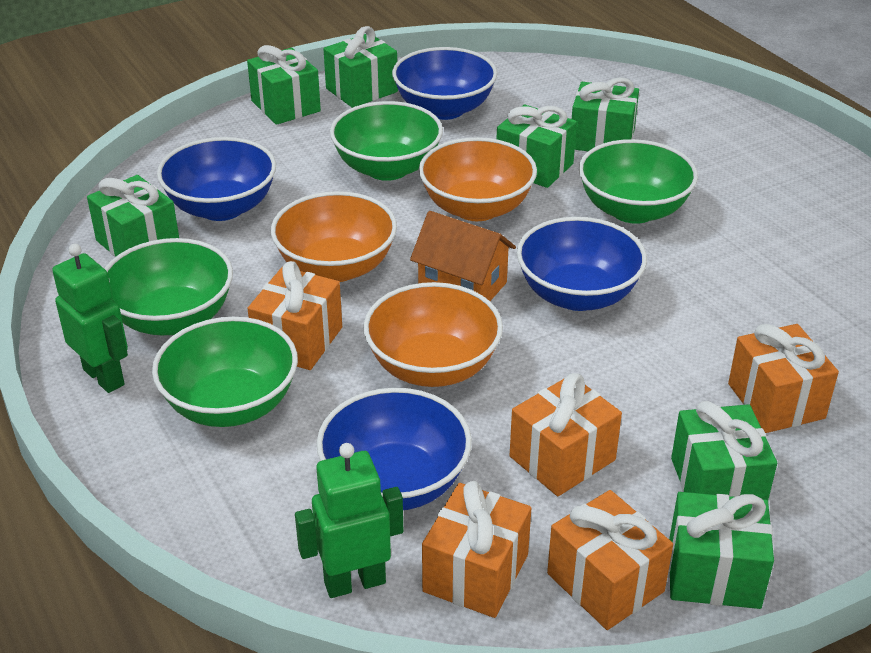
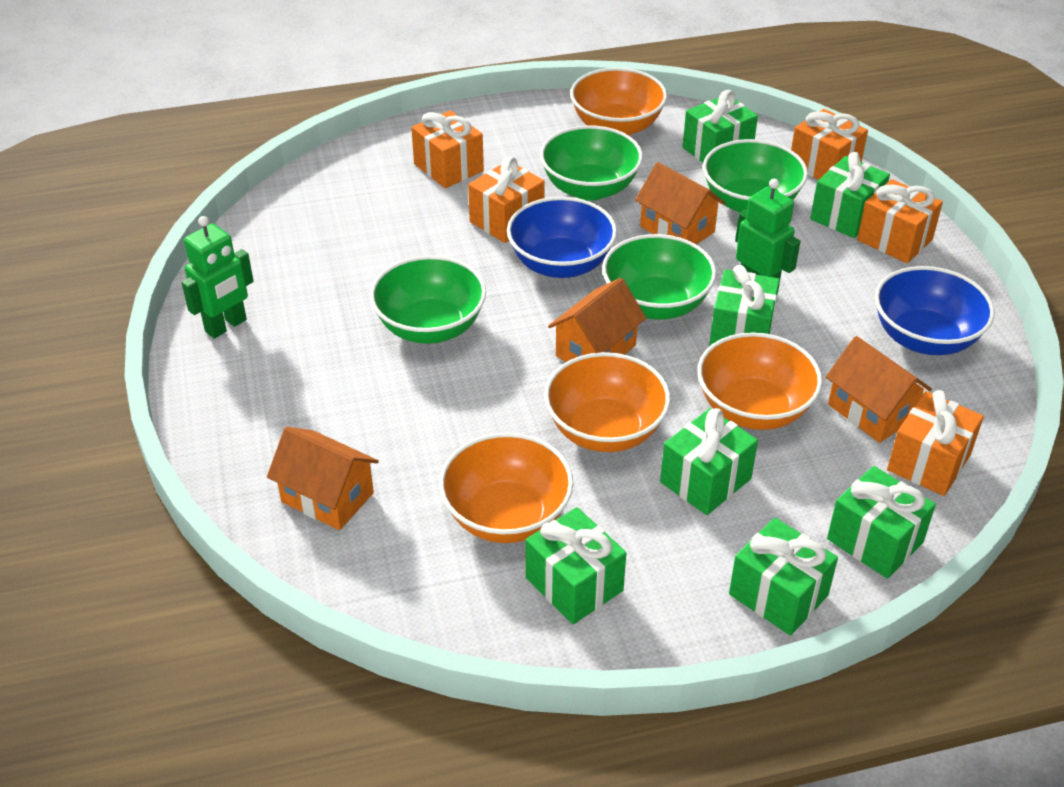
blue bowl: [157,137,276,221] [317,388,472,510] [392,47,498,120] [517,217,647,311] = 4 -> [507,197,617,278] [875,266,995,355] = 2
orange bowl: [271,191,397,282] [364,282,503,387] [419,137,537,221] = 3 -> [439,433,573,543] [544,352,670,452] [570,68,667,135] [697,332,822,430] = 4
orange house: [410,211,516,301] = 1 -> [267,427,379,530] [548,278,646,362] [635,162,725,245] [826,336,932,443] = 4

